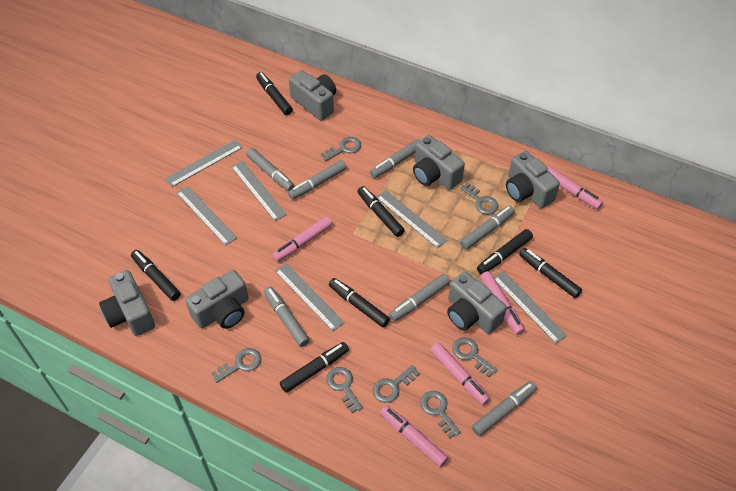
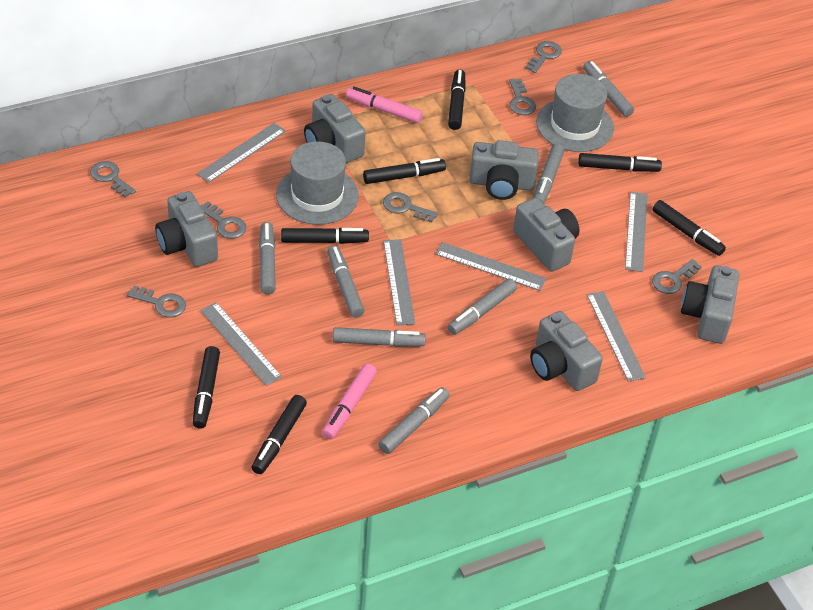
grey hat: none = 0 -> [276,141,359,225] [536,74,614,152] = 2
pink marker: [272,216,332,262] [380,406,448,467] [430,343,490,405] [480,271,525,335] [547,166,603,209] = 5 -> [322,364,377,439] [346,87,423,123] = 2

